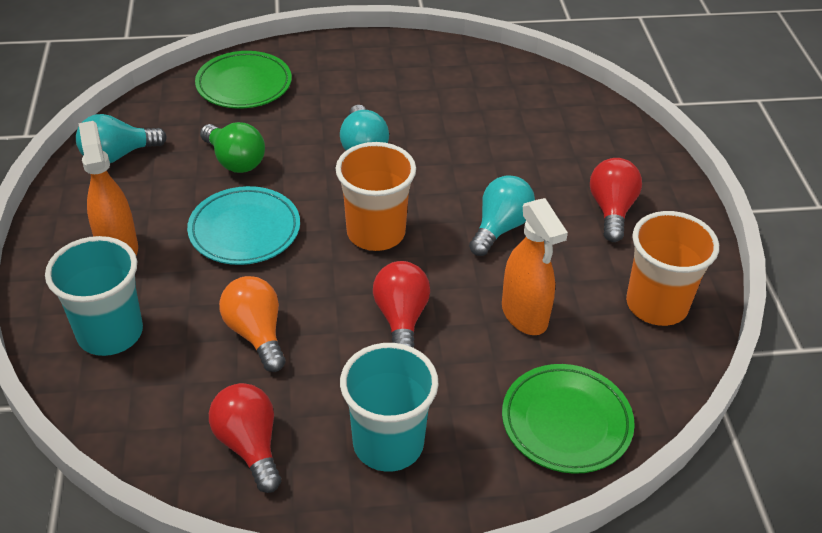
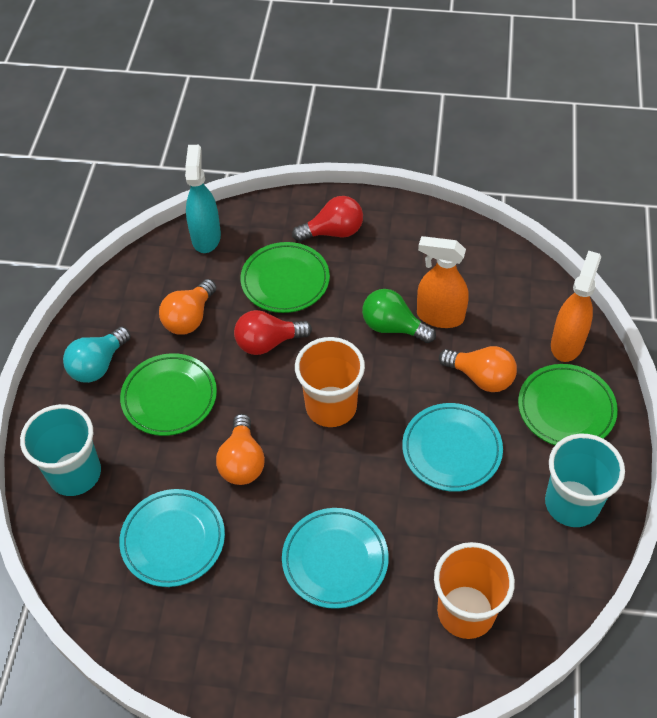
green plate: [195,51,292,109] [502,364,635,474] = 2 -> [120,353,217,436] [240,242,330,313] [518,364,618,445] = 3
orange light bulb: [219,276,286,372] = 1 -> [159,279,216,335] [216,414,265,485] [439,346,517,392] = 3
red light bulb: [209,383,281,493] [373,261,430,348] [590,158,642,242] = 3 -> [234,310,312,355] [292,196,363,242] = 2
turquoise light bulb: [76,114,167,163] [340,105,389,151] [469,175,535,256] = 3 -> [63,327,131,383] = 1
turquoise plate: [187,186,300,265] = 1 -> [119,489,225,587] [282,508,389,609] [402,403,503,492] = 3
turquoise spray bottle: none = 0 -> [185,145,221,253] = 1

